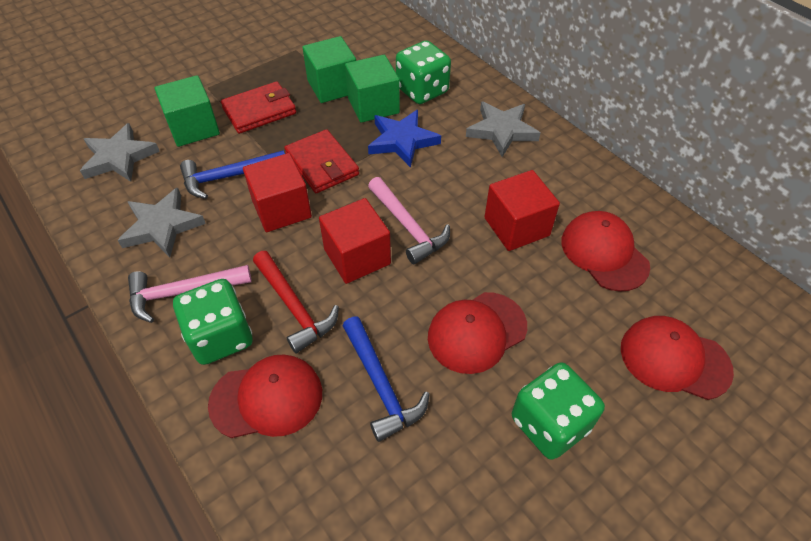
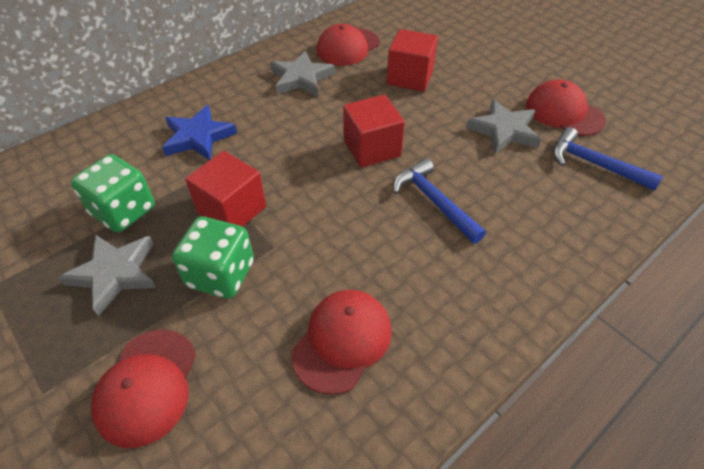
green cube: [155,75,220,147] [302,36,356,103] [345,55,400,123] = 3 -> none = 0
green dice: [173,279,253,365] [396,40,451,104] [512,362,605,460] = 3 -> [71,154,155,232] [172,216,254,299] = 2
pink hammer: [128,265,252,323] [368,177,450,264] = 2 -> none = 0
red hammer: [253,251,339,353] = 1 -> none = 0
red wallet: [221,81,296,134] [284,129,359,193] = 2 -> none = 0

